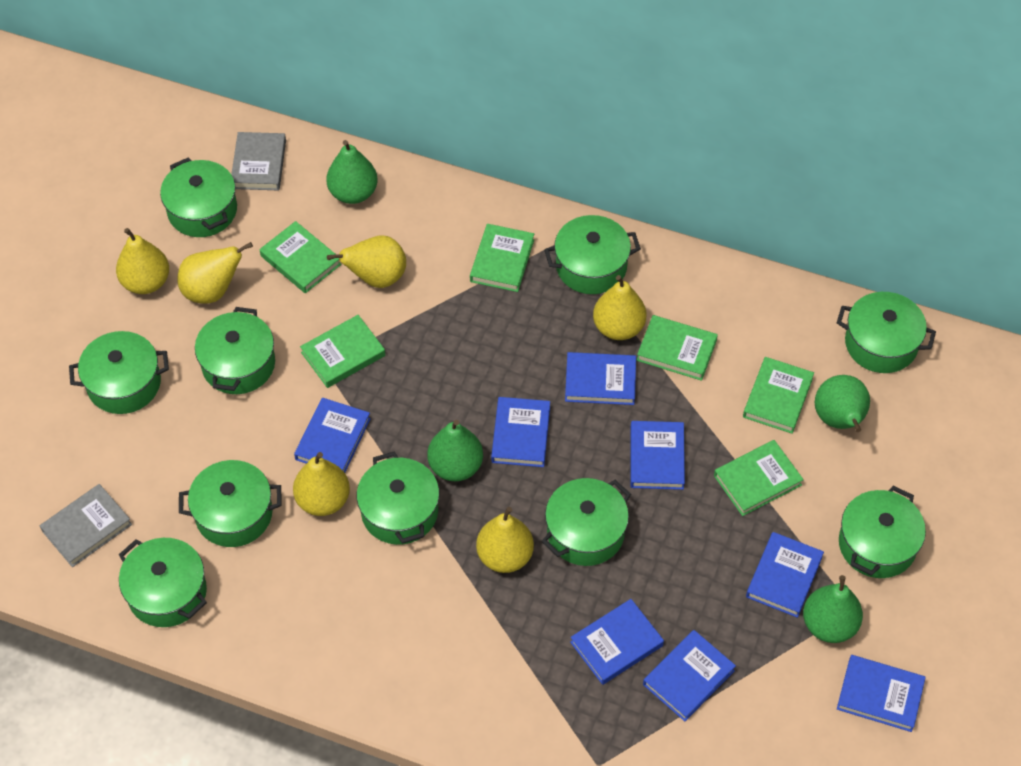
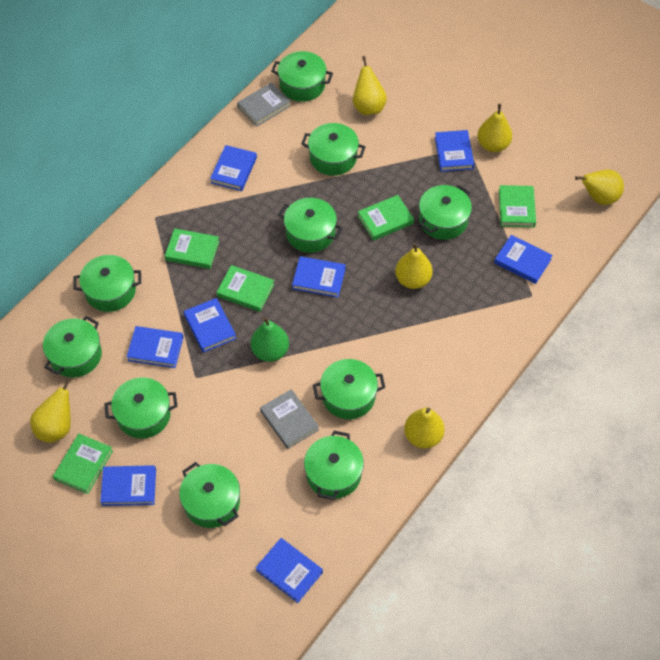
green book: [260,221,341,293] [300,315,385,388] [470,224,534,292] [637,315,718,381] [714,440,804,516] [743,357,814,434] = 6 -> [53,434,113,494] [165,228,219,269] [217,265,274,312] [358,195,414,241] [499,185,536,227] = 5
green pear: [326,140,378,204] [427,420,483,481] [803,575,863,643] [815,375,870,432] = 4 -> [251,317,289,362] = 1

